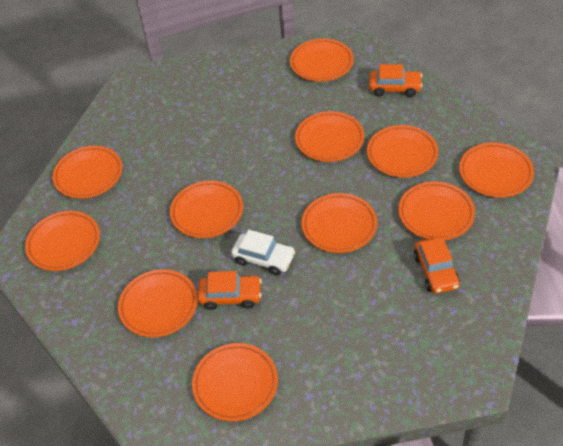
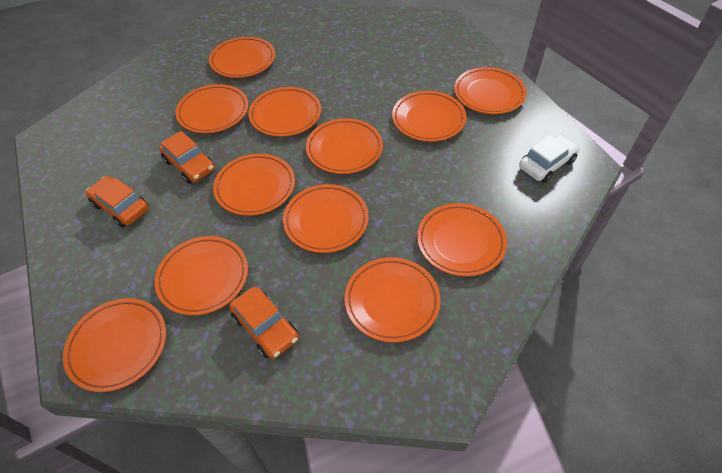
orange plate: [25,211,100,271] [53,146,122,199] [118,269,198,337] [170,181,243,238] [192,343,278,421] [290,39,354,81] [295,111,364,162] [302,193,377,253] [367,125,438,177] [398,182,475,240] [459,143,534,198] = 11 -> [63,298,166,392] [155,236,248,316] [175,84,248,133] [209,37,275,78] [213,153,295,216] [248,87,321,137] [283,184,369,253] [306,118,383,174] [344,257,441,343] [392,91,466,142] [417,203,507,277] [454,67,527,114] = 12

